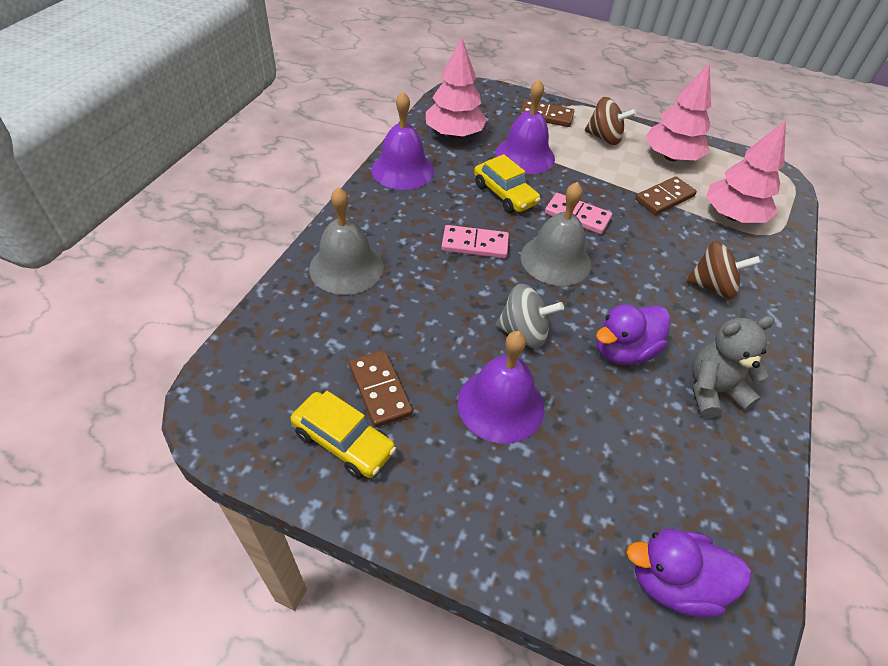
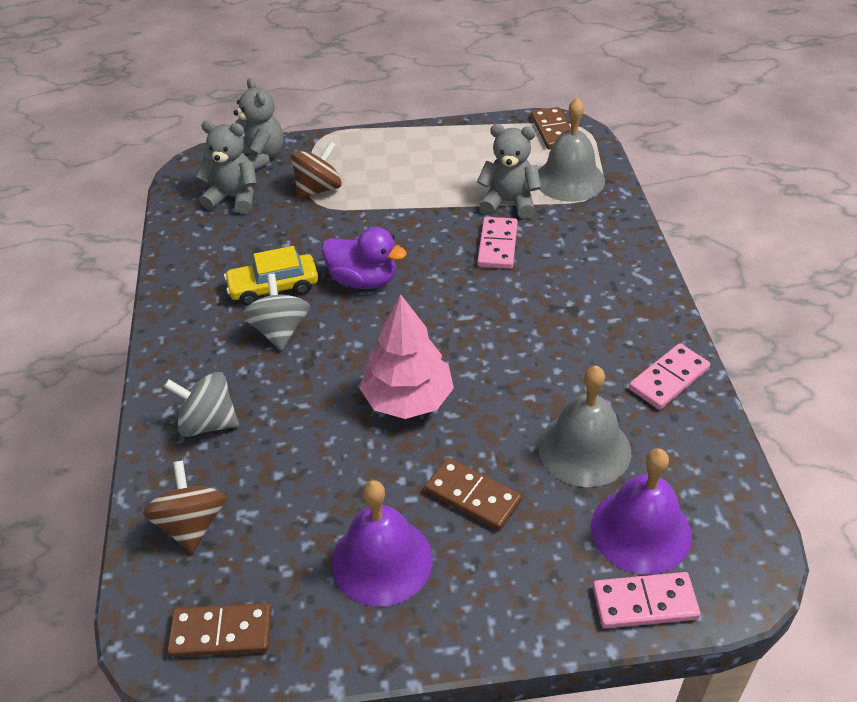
grey spinning top: [496,284,564,348] = 1 -> [164,372,239,437] [242,274,310,351] = 2
grey teddy bear: [692,316,774,418] = 1 -> [196,121,257,214] [233,78,283,170] [477,124,542,219] = 3
pink domino: [441,225,509,258] [545,193,612,234] = 2 -> [477,217,518,269] [593,572,701,628] [629,343,710,410] = 3
pink tree: [426,38,487,138] [645,63,711,161] [706,120,786,223] = 3 -> [360,294,454,419] = 1
purple bell: [372,92,434,190] [458,331,544,444] [495,79,555,174] = 3 -> [332,480,433,606] [591,448,692,575] = 2
purple duck: [596,304,670,365] [626,529,751,618] = 2 -> [322,227,407,289] = 1
yellow car: [290,391,396,479] [474,154,541,213] = 2 -> [224,246,318,306] = 1

